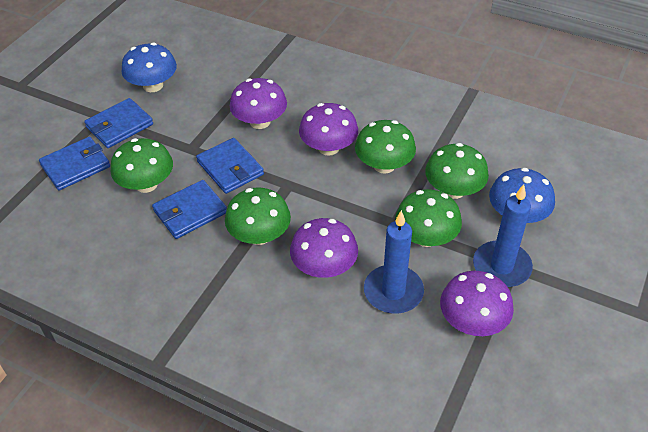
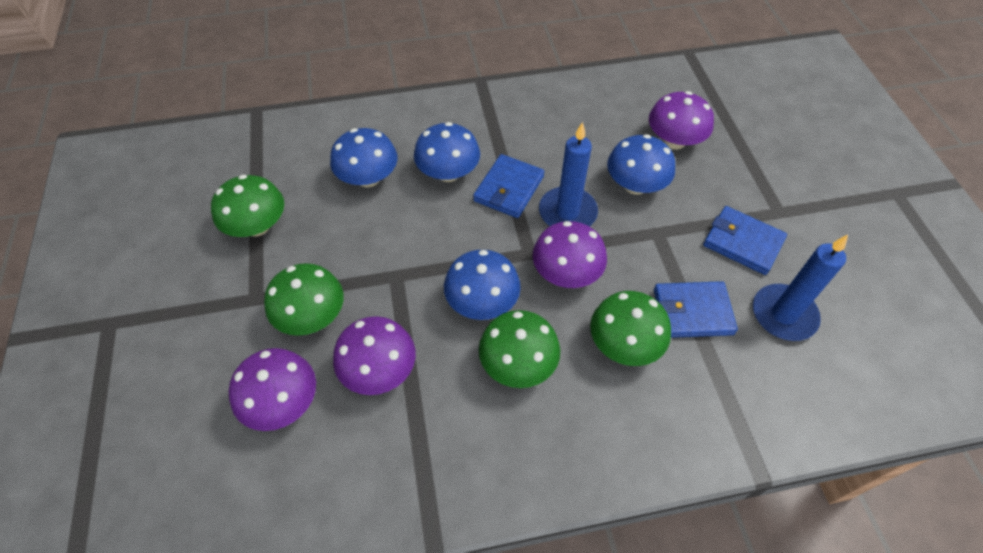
blue mushroom: [122,43,177,92] [489,168,555,223] = 2 -> [330,128,397,187] [414,122,480,182] [444,250,521,320] [607,134,675,195] = 4
blue wallet: [39,137,110,190] [84,98,153,148] [152,180,227,239] [196,138,264,194] = 4 -> [473,154,545,218] [654,281,738,338] [703,206,787,275] = 3
green mushroom: [111,138,173,193] [225,188,291,245] [355,120,416,174] [395,189,462,247] [425,143,489,199] = 5 -> [211,175,284,237] [264,263,344,336] [479,310,560,388] [590,291,671,366] = 4

